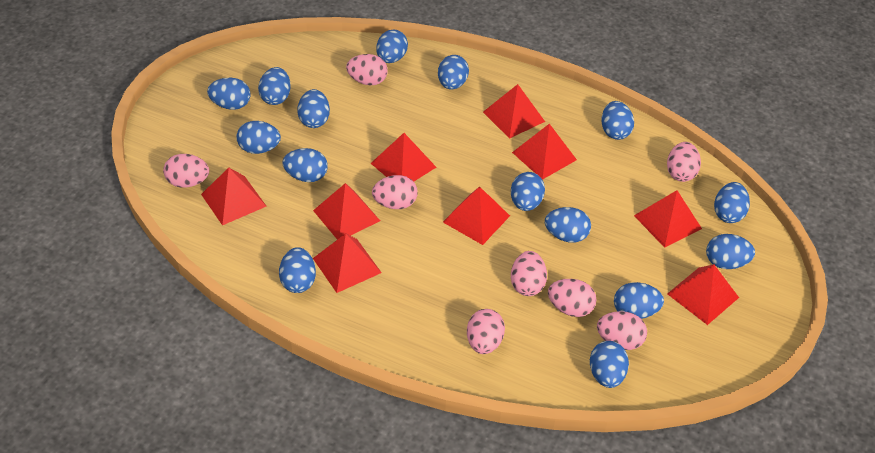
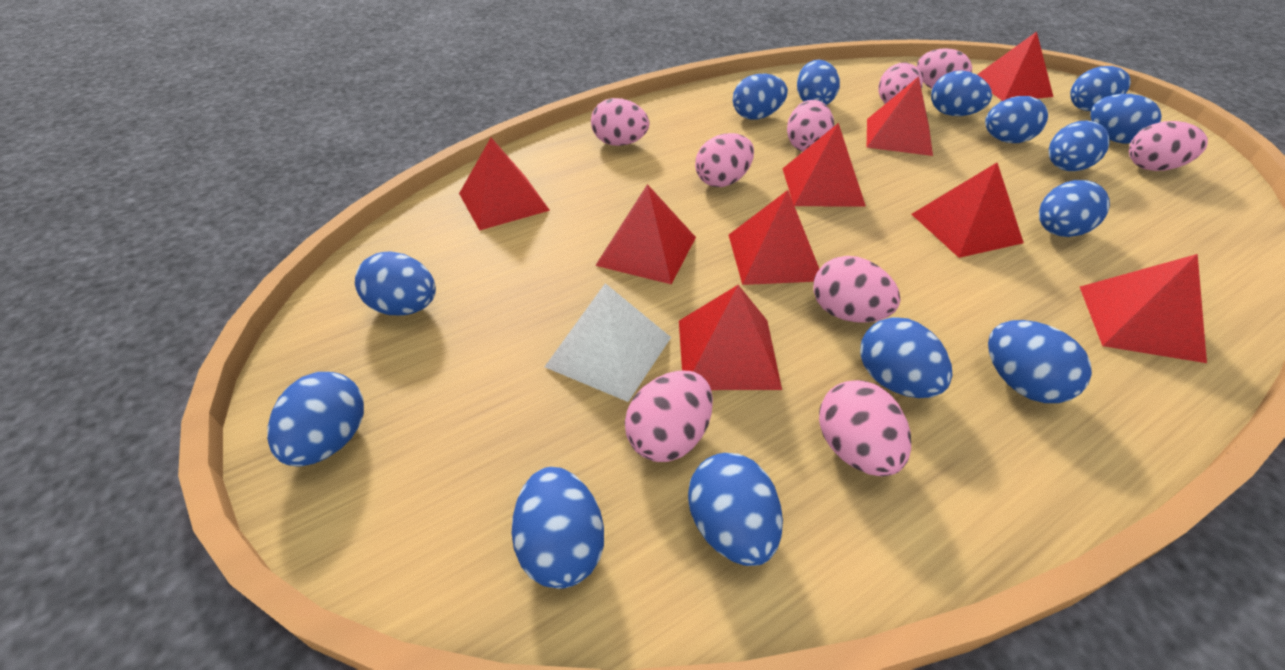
blue egg: [207,78,250,110] [236,121,281,154] [258,67,291,105] [279,247,316,293] [283,148,328,182] [297,89,330,128] [376,30,408,63] [438,55,469,90] [511,172,545,211] [545,207,591,243] [590,341,629,388] [601,101,634,140] [614,282,664,319] [706,234,755,269] [714,182,750,223] = 15 -> [267,372,364,467] [355,251,436,315] [512,467,604,589] [688,453,783,566] [733,74,788,119] [797,60,840,105] [860,317,952,398] [931,70,992,116] [985,96,1048,143] [988,320,1092,403] [1039,180,1110,237] [1049,121,1110,171] [1070,66,1131,111] [1090,94,1162,144] = 14
pink egg: [163,154,209,188] [346,54,388,85] [372,175,418,209] [467,309,505,354] [511,251,547,296] [548,279,597,317] [597,311,647,350] [667,142,701,182] = 8 -> [591,98,649,146] [625,371,713,462] [695,133,754,187] [787,100,834,152] [813,256,900,323] [819,380,911,476] [879,63,923,104] [917,48,972,89] [1129,121,1208,171] = 9
white pyramid: none = 0 -> [545,283,671,402] = 1

